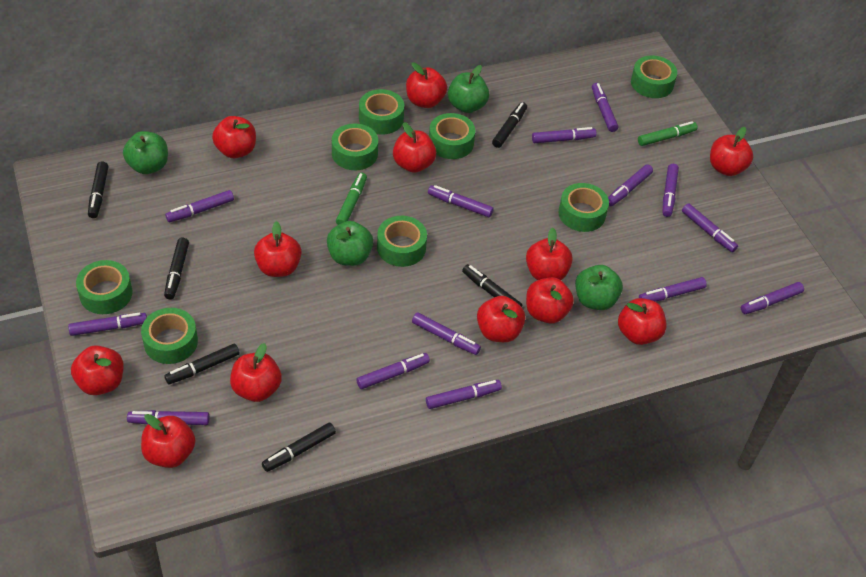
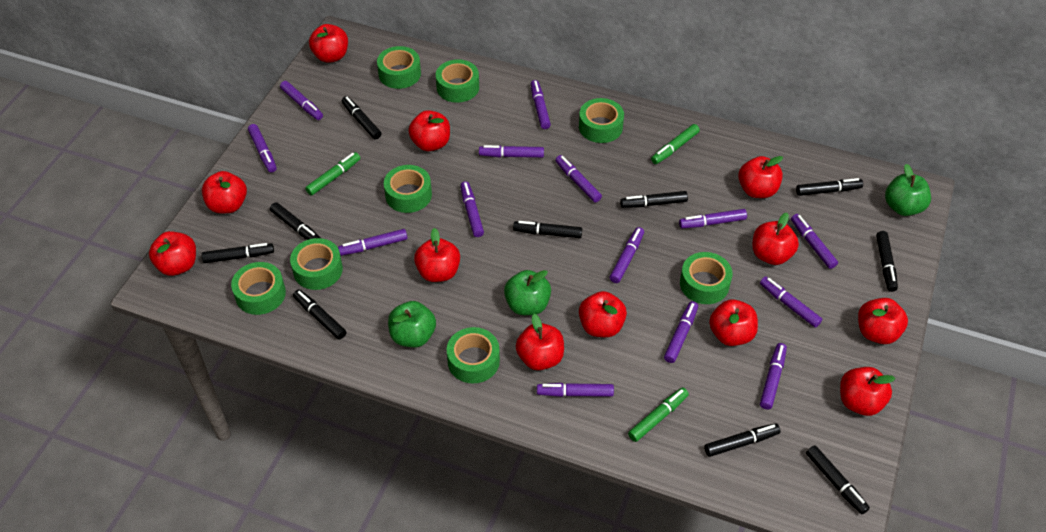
black marker: [88,161,108,218] [164,238,189,299] [164,344,240,385] [262,423,336,472] [462,264,522,307] [492,102,527,148] = 6 -> [202,243,274,263] [270,202,321,240] [293,290,346,340] [342,96,381,139] [513,221,582,238] [620,191,688,208] [704,423,781,457] [796,178,863,196] [806,445,870,514] [876,231,898,292] = 10
green apple: [123,131,168,174] [327,221,373,266] [448,65,489,113] [575,265,623,310] = 4 -> [388,301,436,347] [504,270,551,315] [885,164,931,216] = 3
green marker: [336,173,367,225] [638,121,698,146] = 2 -> [305,152,360,196] [628,388,689,442] [651,124,700,164] = 3

